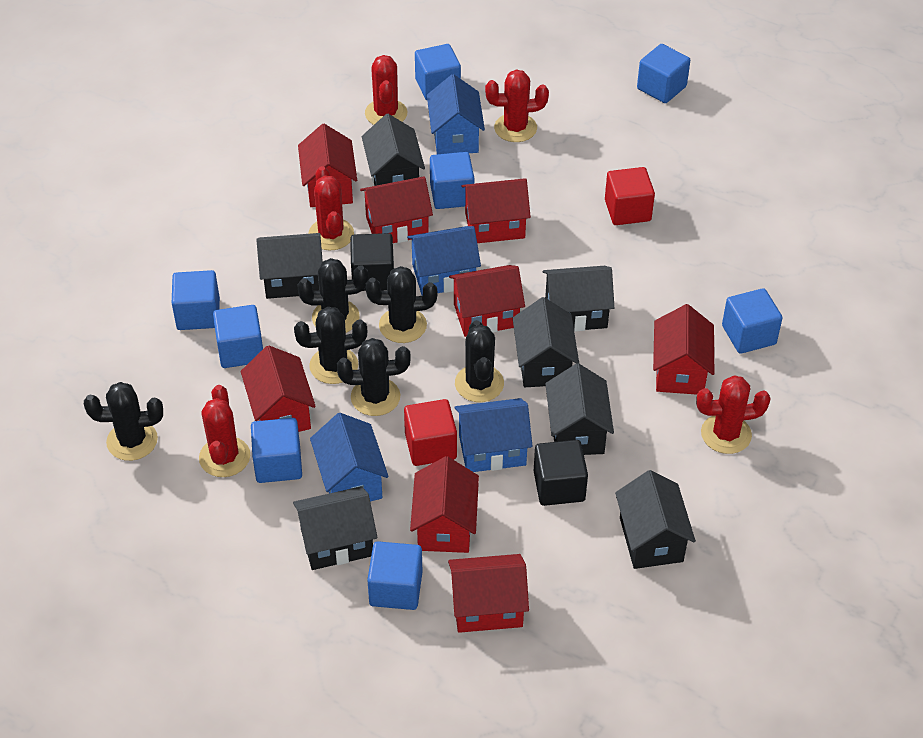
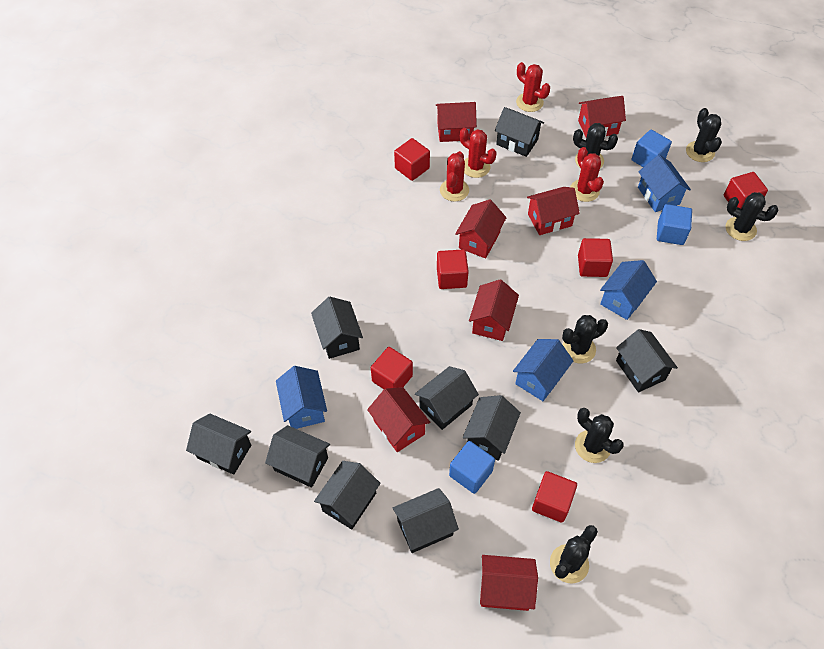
black cube: [350,233,394,291] [534,440,588,506] = 2 -> none = 0
black house: [256,233,323,299] [293,486,377,570] [362,114,425,186] [513,297,579,387] [543,266,615,331] [545,363,614,455] [615,470,696,569] = 7 -> [186,413,251,475] [265,425,330,488] [311,297,363,359] [314,461,381,529] [393,488,459,553] [415,366,479,430] [463,395,521,461] [495,107,544,157] [616,329,678,392] = 9
blue cube: [172,270,220,330] [213,305,263,368] [251,418,302,483] [367,541,423,610] [415,44,461,100] [430,152,474,209] [637,44,690,103] [722,288,782,354] = 8 -> [449,441,495,494] [631,130,672,167] [657,204,692,245] = 3
red cactus: [199,385,250,477] [308,166,354,250] [365,55,407,125] [485,69,549,142] [696,375,771,454] = 5 -> [440,151,469,201] [460,128,496,178] [516,62,550,112] [570,147,604,202] = 4
red cube: [404,399,457,466] [605,167,655,225] = 2 -> [371,347,413,389] [394,138,430,181] [437,249,469,289] [532,471,577,523] [578,238,613,277] [724,172,768,209] = 6
red house: [241,345,316,432] [298,124,357,207] [360,176,433,243] [410,456,479,553] [448,554,529,633] [449,265,525,337] [461,178,531,243] [653,304,714,395] = 8 -> [367,387,430,452] [436,102,477,142] [455,200,507,258] [469,279,519,341] [480,555,538,611] [527,187,580,235] [578,96,626,137] = 7

